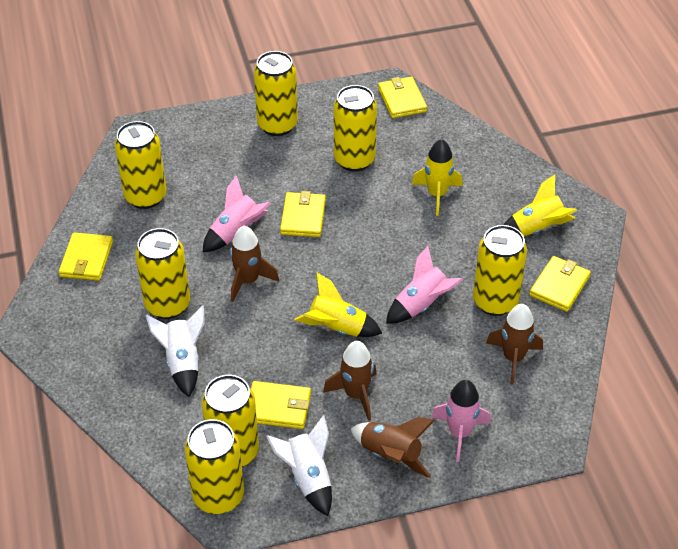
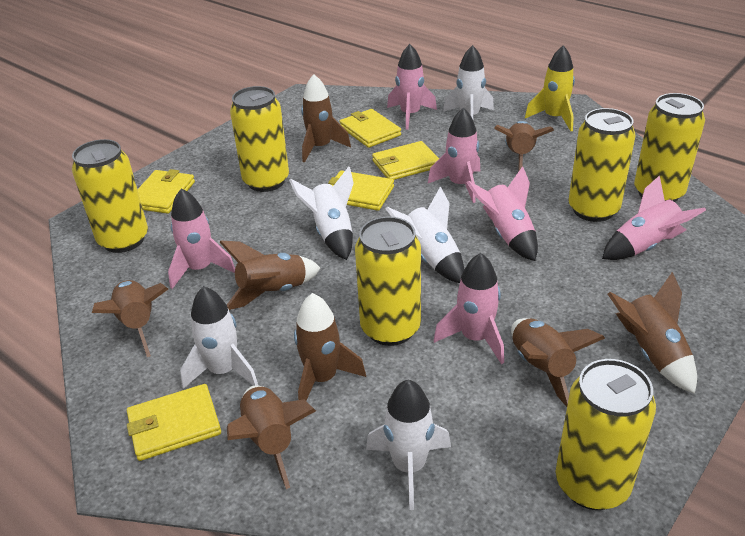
brown rocket: [230,226,279,302] [323,341,377,420] [351,417,435,478] [486,304,543,384] = 4 -> [92,280,168,357] [220,241,320,310] [227,385,316,489] [294,293,366,401] [301,74,351,162] [494,121,554,172] [511,318,605,407] [608,272,697,394] = 8
pink rocket: [203,175,271,252] [386,246,463,323] [431,380,491,462] = 3 -> [168,188,235,289] [387,44,437,130] [428,108,480,203] [434,253,504,364] [467,166,538,261] [602,175,706,260] = 6
white rocket: [146,305,205,397] [266,415,332,516] = 2 -> [180,286,259,389] [289,167,354,260] [366,380,451,510] [386,186,464,283] [443,45,494,119] = 5
yellow can: [115,121,167,209] [135,228,190,319] [184,419,244,514] [202,375,259,467] [254,51,298,136] [334,85,377,172] [473,225,527,316] = 7 -> [72,139,148,253] [230,86,289,192] [355,217,421,346] [556,359,656,510] [569,108,635,222] [634,93,705,202] = 6
yellow rocket: [295,272,382,337] [411,139,463,216] [503,175,577,236] = 3 -> [525,45,575,131] = 1

